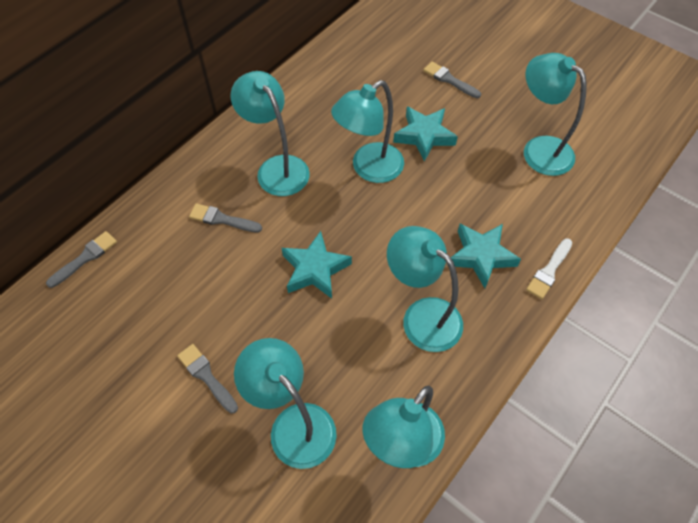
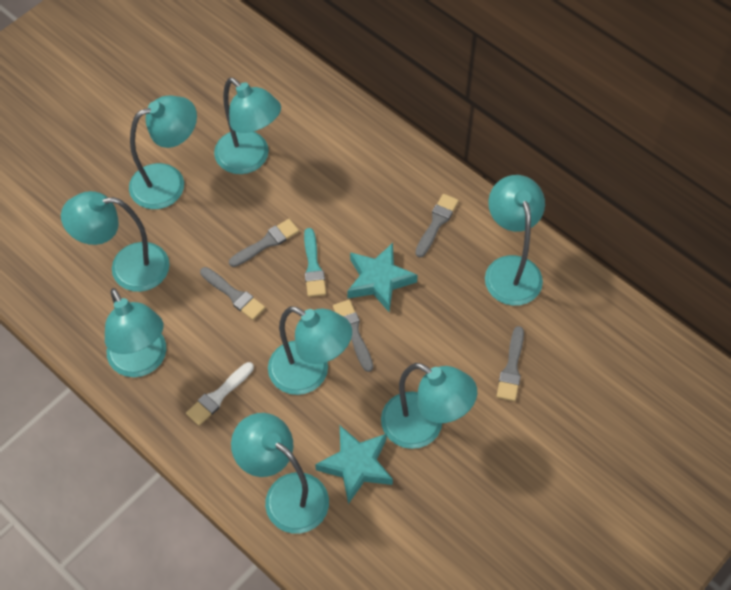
grey brush: [46,231,117,288] [177,344,238,413] [189,203,262,233] [423,62,481,98] = 4 -> [200,267,265,320] [229,219,299,267] [333,300,373,372] [415,194,459,257] [496,326,524,401] = 5
turquoise brush: none = 0 -> [304,228,326,297] = 1
turquoise lamp: [231,71,310,196] [234,338,337,469] [331,80,404,183] [362,386,445,468] [387,226,463,352] [524,53,587,176] = 6 -> [61,191,170,292] [105,288,166,377] [129,95,197,209] [214,78,281,174] [231,413,329,534] [268,306,352,395] [381,363,477,449] [485,175,545,306] = 8
turquoise star: [282,231,352,299] [393,107,458,162] [447,224,521,288] = 3 -> [315,426,393,504] [347,243,418,312] = 2

